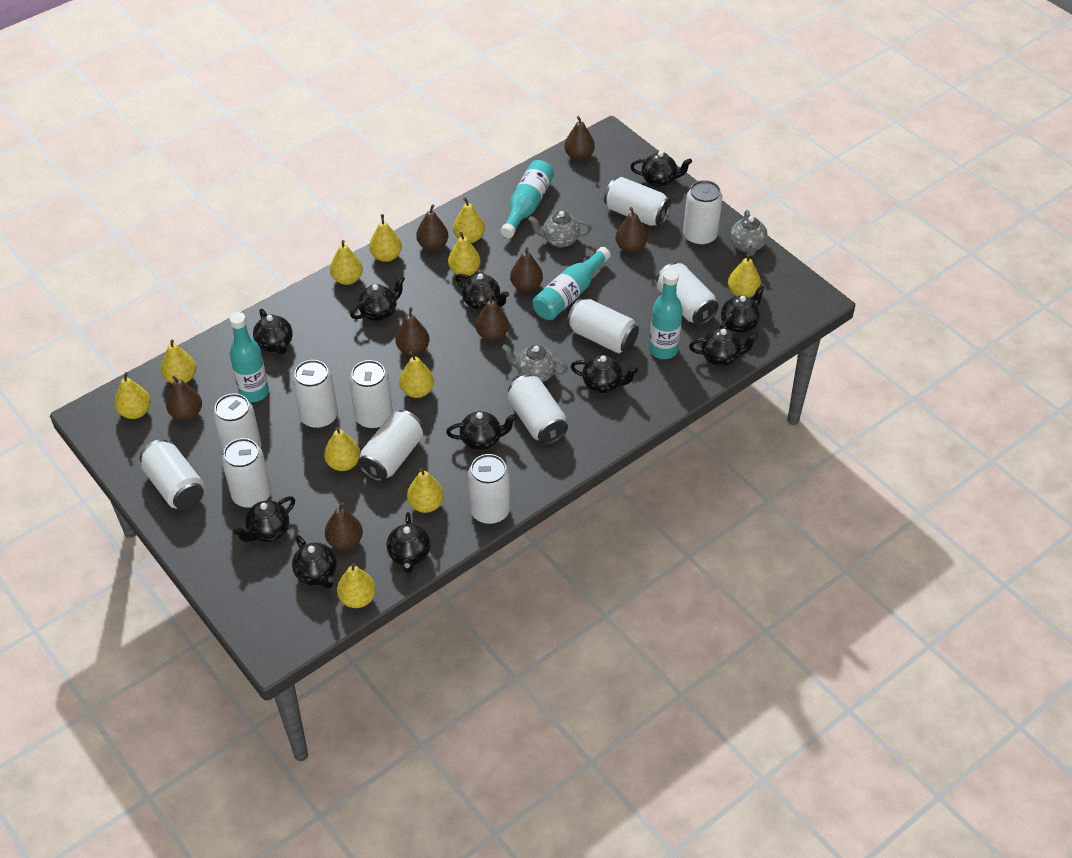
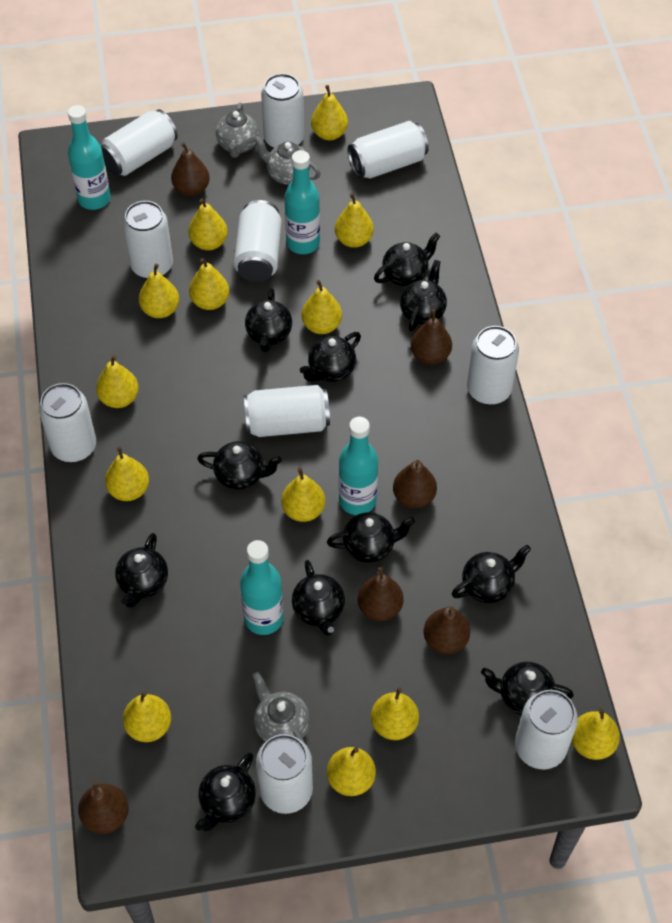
brown pear: [166,376,202,421] [325,502,363,550] [395,307,429,355] [416,204,448,251] [475,293,509,341] [510,248,543,292] [564,116,595,161] [615,207,648,253] = 8 -> [78,781,129,834] [171,142,210,196] [358,567,403,621] [393,460,437,509] [411,309,452,365] [424,607,470,654] = 6
white can: [140,439,204,510] [213,393,261,453] [222,438,271,508] [293,360,338,429] [349,360,393,429] [358,410,423,482] [468,454,510,524] [508,375,568,445] [567,298,639,353] [604,177,671,226] [656,263,719,325] [683,180,722,246] = 12 -> [39,383,96,462] [101,109,178,176] [123,201,173,279] [234,200,282,282] [244,385,330,437] [256,734,313,814] [261,73,304,148] [348,121,429,179] [467,326,519,405] [515,690,578,769] = 10
yellow pear: [115,372,151,419] [161,339,196,384] [324,426,361,471] [330,240,363,285] [337,563,376,608] [369,214,402,262] [399,351,434,398] [407,468,444,513] [448,232,481,276] [453,198,485,243] [728,254,761,298] = 11 -> [96,355,139,408] [105,447,149,501] [123,691,171,742] [139,264,179,318] [188,198,228,250] [189,258,229,310] [281,468,325,522] [301,280,342,334] [311,85,348,140] [327,747,376,796] [335,193,374,248] [371,687,419,740] [572,708,620,760] = 13

